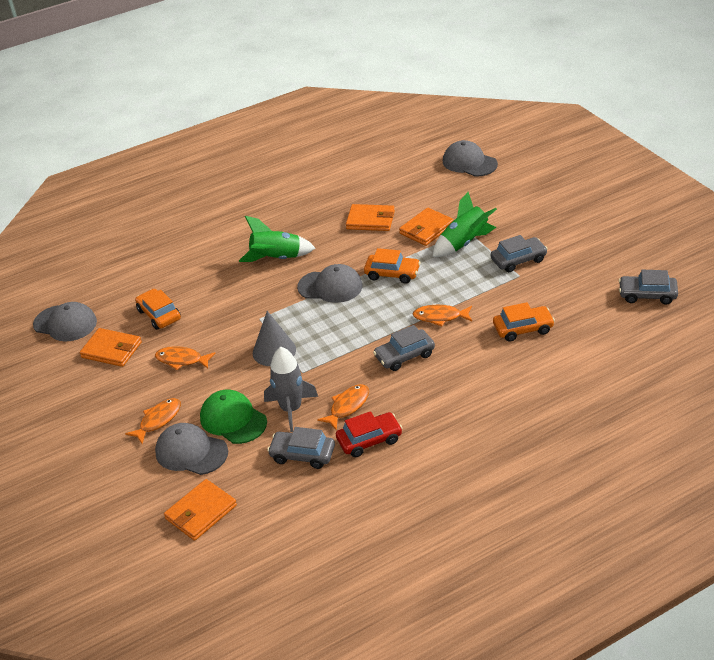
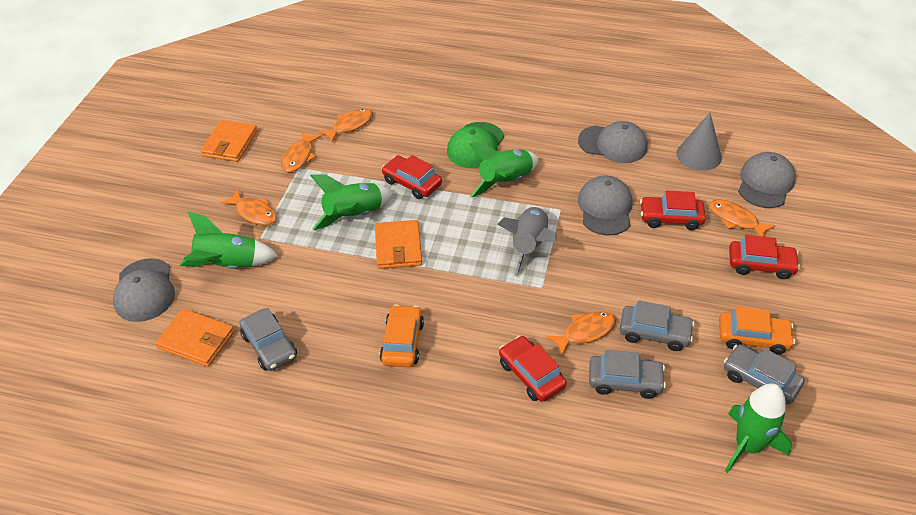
green rocket: [239,216,315,262] [432,192,497,257] = 2 -> [180,211,278,269] [310,174,393,231] [469,142,538,197] [725,383,792,473] = 4
orange car: [135,289,181,330] [364,248,421,284] [493,302,555,342] = 3 -> [380,304,424,367] [719,306,795,355] = 2
orange fish: [125,398,181,444] [155,346,216,370] [317,384,369,430] [413,305,472,326] = 4 -> [220,190,277,226] [281,132,322,172] [318,108,373,142] [546,311,616,355] [709,199,776,237] = 5
orange wallet: [80,328,142,367] [164,479,237,541] [346,204,395,231] [399,208,454,246] = 4 -> [155,309,234,367] [201,120,257,162] [375,220,422,269] = 3
red car: [336,411,402,457] = 1 -> [382,155,442,199] [499,336,566,402] [640,191,706,230] [729,235,800,279] = 4

